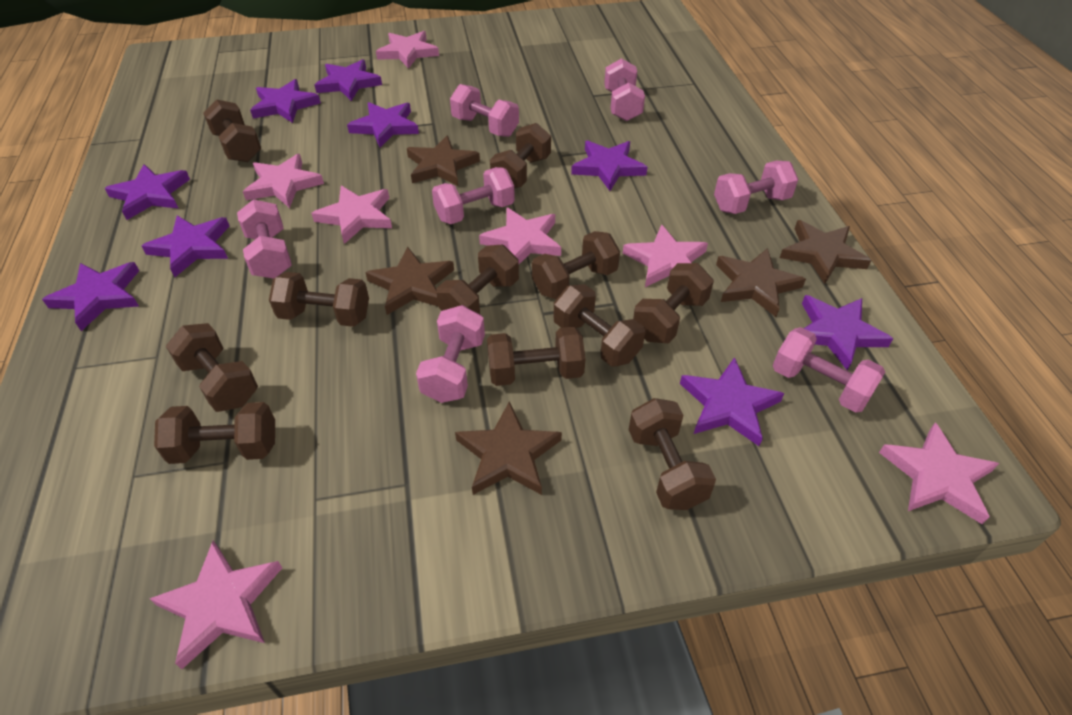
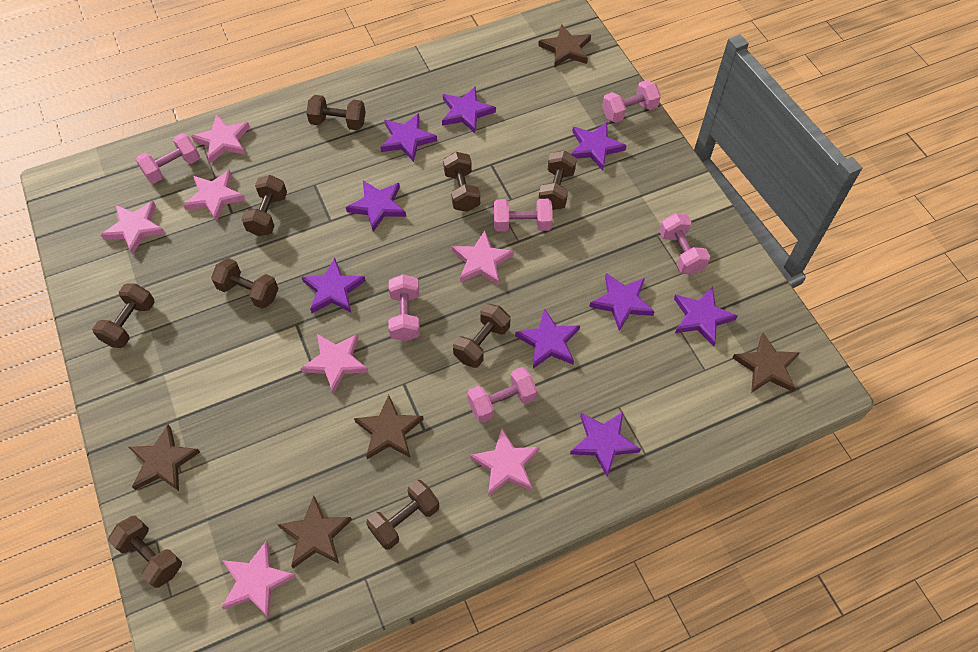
brown dumbbell: [154,402,275,464] [166,323,258,412] [204,99,261,162] [269,272,369,327] [436,245,519,314] [487,327,585,386] [490,123,551,188] [532,231,620,299] [553,284,645,367] [629,398,716,510] [633,263,714,343] = 11 -> [92,283,155,348] [108,516,182,588] [211,258,279,309] [241,175,287,236] [306,95,365,130] [366,480,439,550] [443,152,480,212] [453,304,510,368] [538,150,577,210] = 9
pink dumbbell: [237,199,292,278] [416,305,485,403] [432,167,515,224] [450,84,519,137] [604,58,645,121] [714,161,798,214] [773,327,885,413] = 7 -> [136,133,200,183] [389,274,420,341] [467,367,537,423] [494,199,553,232] [602,80,661,123] [659,213,710,275] = 6

